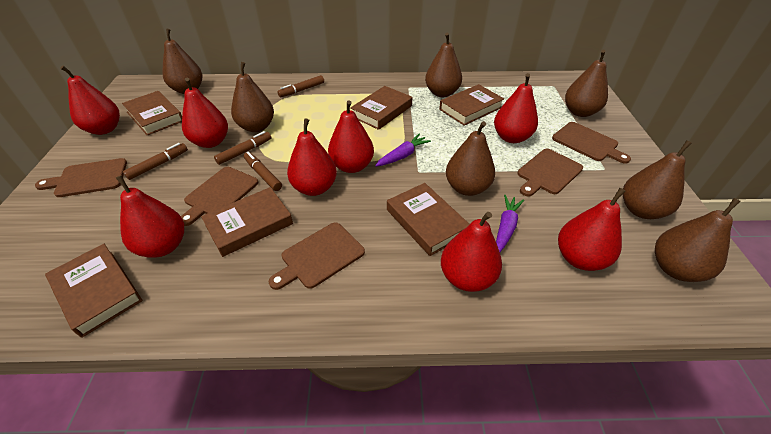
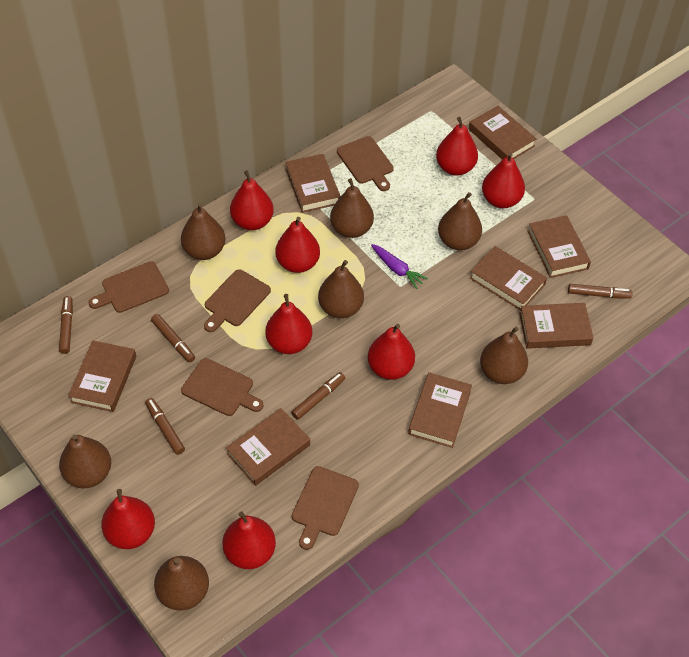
brown book: [45,244,143,338] [122,91,182,135] [201,187,293,257] [350,86,412,130] [387,183,470,256] [439,84,504,126] = 6 -> [68,340,136,412] [226,408,310,486] [285,154,341,213] [408,372,472,448] [469,106,536,160] [470,246,547,311] [519,303,593,349] [527,215,591,278] = 8
brown marker: [123,143,188,180] [214,131,271,165] [244,152,282,191] [277,75,324,97] = 4 -> [59,296,73,354] [145,398,185,455] [151,314,195,362] [291,372,345,420] [568,284,633,299] = 5
purple carrot: [375,134,431,167] [496,195,524,252] = 2 -> [371,244,428,289] = 1

